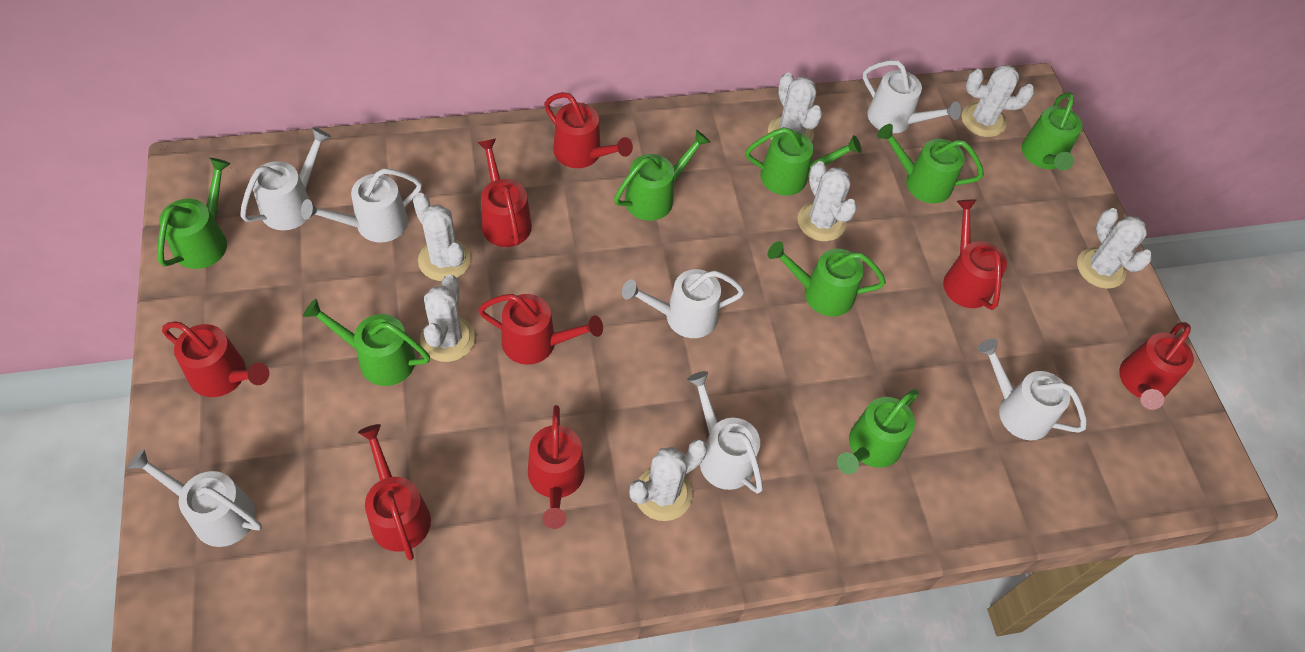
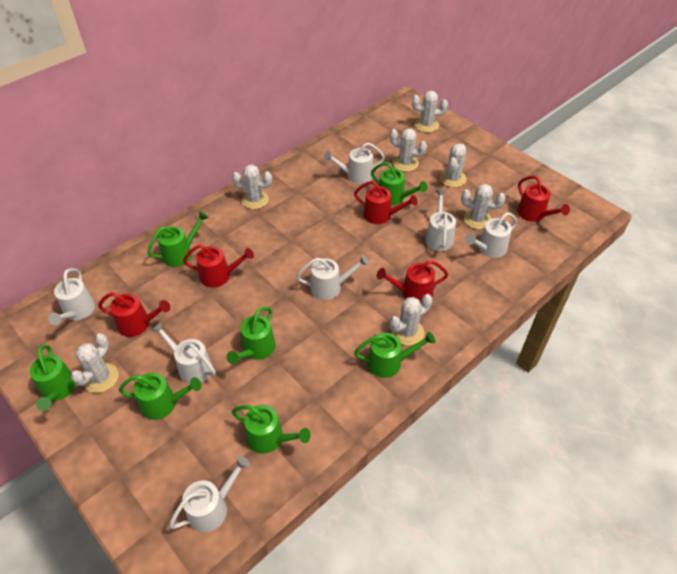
green watering can: [157,158,231,269] [303,299,430,386] [614,130,710,221] [745,127,861,195] [767,241,886,317] [837,390,918,475] [877,124,984,203] [1022,93,1083,171] = 8 -> [29,345,76,411] [119,373,201,420] [147,211,209,267] [227,307,276,364] [232,405,311,454] [354,331,435,378] [371,162,427,206] = 7
red watering can: [162,321,269,397] [358,424,431,560] [477,138,532,247] [478,294,603,365] [528,405,585,529] [544,92,633,168] [943,200,1007,310] [1119,322,1194,410] = 8 -> [98,292,170,337] [183,244,254,288] [354,181,417,224] [377,260,449,304] [517,176,570,222] = 5

